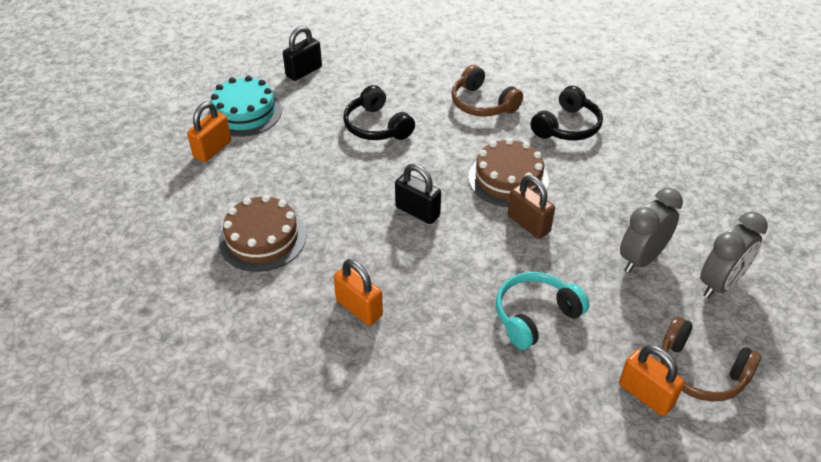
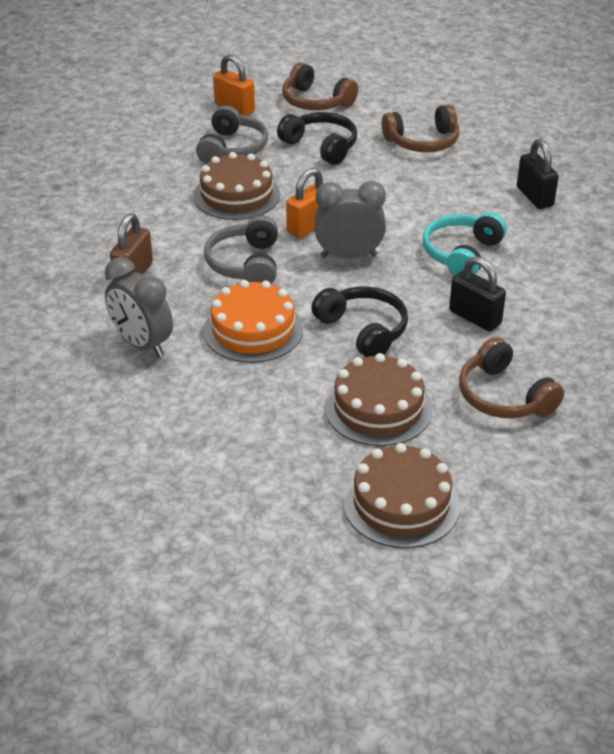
brown cake: [219,195,306,272] [468,138,549,207] = 2 -> [193,152,280,220] [325,353,432,446] [343,443,460,548] = 3
brown headphones: [451,65,523,117] [661,316,761,402] = 2 -> [282,62,358,110] [382,104,459,152] [459,337,564,418] = 3
grey headphones: none = 0 -> [196,105,268,164] [204,215,278,284] = 2
orange cake: none = 0 -> [203,280,303,363] = 1
orange padlock: [187,102,231,162] [334,259,383,326] [619,345,685,416] = 3 -> [213,54,255,116] [286,168,323,238] = 2
turquoise cake: [208,76,282,137] = 1 -> none = 0

